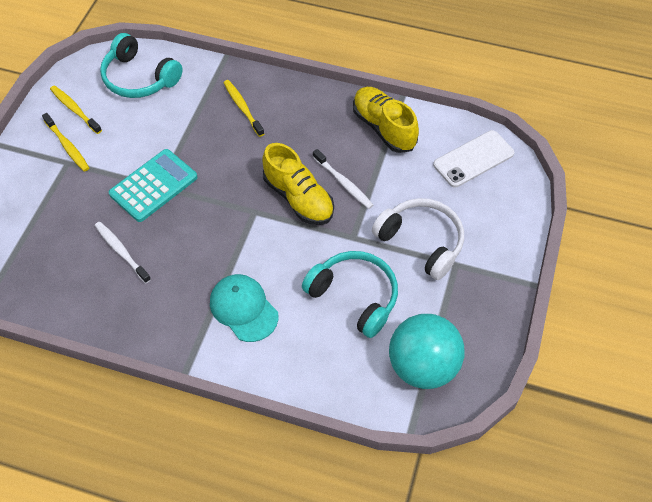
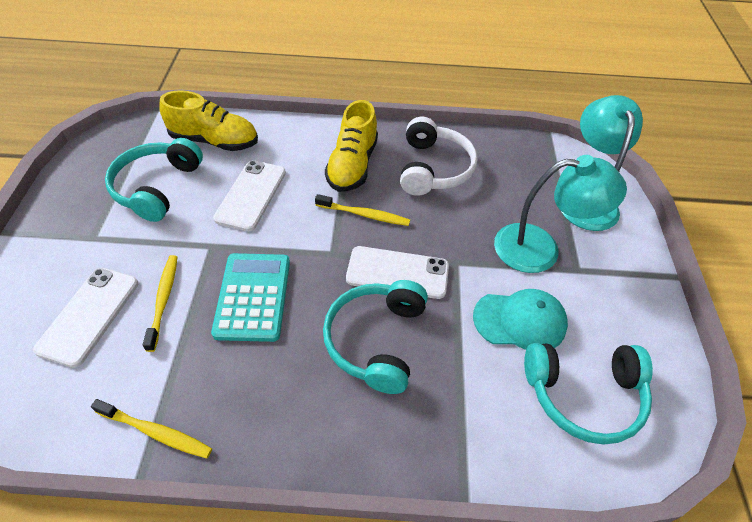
turquoise ball: [389,314,464,389] = 1 -> none = 0
turquoise headphones: [100,33,183,98] [302,251,398,338] = 2 -> [105,138,203,222] [323,280,428,394] [524,343,653,445] = 3
turquoise lamp: none = 0 -> [494,155,627,273] [561,95,643,231] = 2
white phone: [433,130,515,188] = 1 -> [33,268,138,368] [213,160,286,231] [346,246,449,299] = 3
white toothbrush: [95,222,151,283] [313,149,373,209] = 2 -> none = 0

